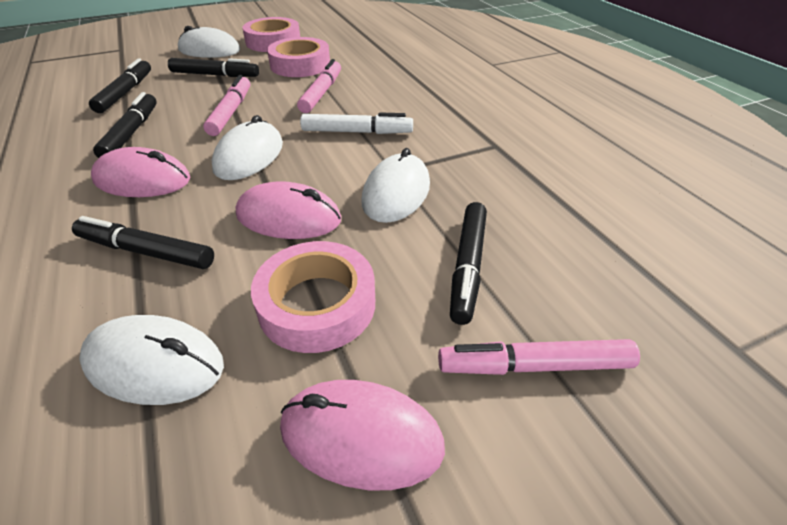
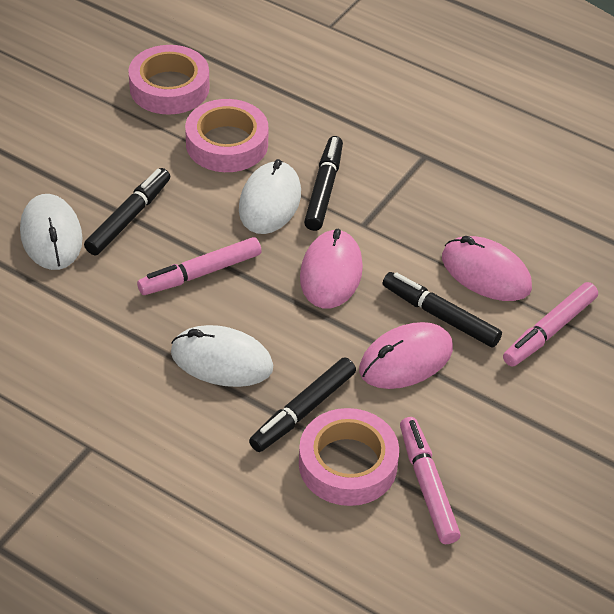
black marker: [72,216,214,269] [89,58,151,113] [93,92,157,158] [168,58,259,77] [450,202,487,325] = 5 -> [84,168,170,255] [249,357,356,452] [304,136,343,231] [383,272,502,348] = 4
white marker: [300,113,413,134] = 1 -> none = 0
white mouse: [79,315,224,405] [178,26,240,58] [212,115,283,180] [361,148,430,223] = 4 -> [20,194,83,270] [171,325,273,387] [239,159,301,234] = 3

